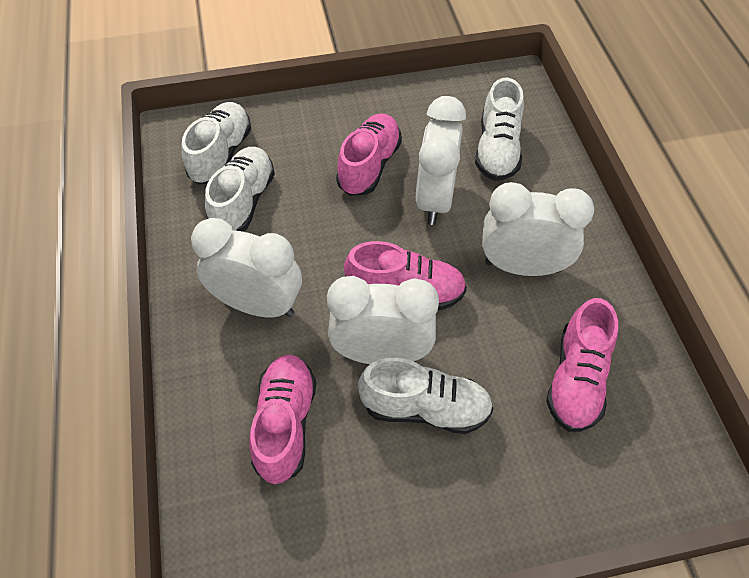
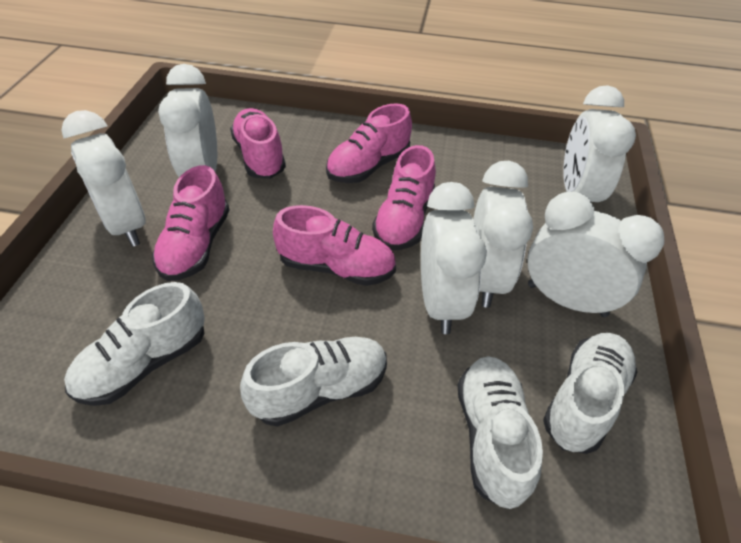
pink shoe: [249,355,316,484] [336,113,402,196] [344,241,467,310] [546,298,618,432] = 4 -> [152,165,229,281] [230,108,286,179] [273,205,396,286] [326,103,412,183] [372,145,436,250] = 5
white clock: [191,218,302,317] [327,276,439,364] [416,96,466,225] [482,182,594,276] = 4 -> [62,110,145,247] [158,64,217,177] [421,182,487,334] [473,161,533,308] [527,192,664,317] [563,85,636,202] = 6

